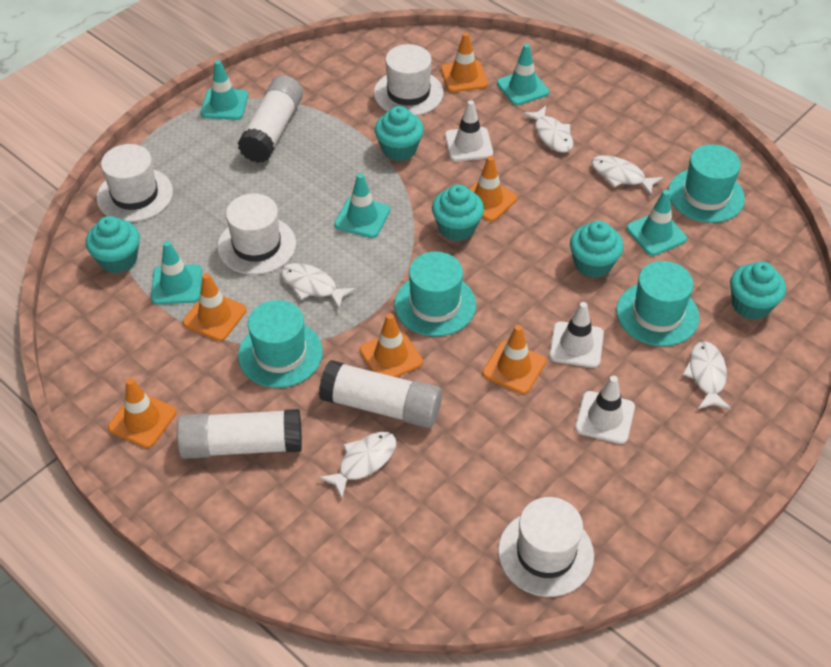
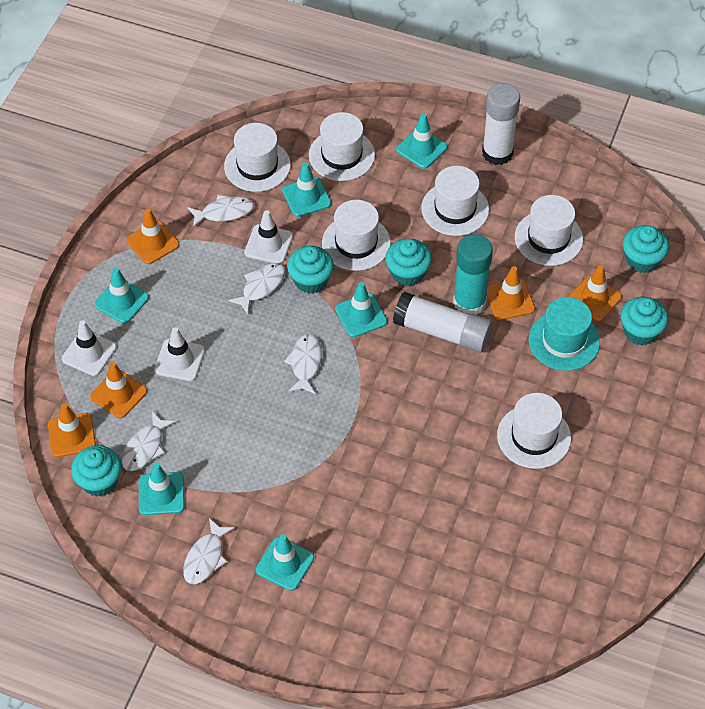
orange traffic cone: [108,378,176,448] [183,273,246,341] [360,313,423,377] [441,32,488,92] [470,156,517,222] [482,325,546,394] = 6 -> [48,404,96,457] [90,362,147,418] [127,208,179,264] [486,266,535,320] [568,265,622,321] = 5
turquoise glue stick: none = 0 -> [453,234,493,315] = 1
turquoise hat: [238,300,323,388] [394,252,476,336] [616,261,699,346] [668,144,745,223] = 4 -> [529,297,600,371] = 1
turquoise traffic cone: [151,241,202,304] [201,60,248,120] [334,173,390,238] [497,44,549,105] [627,190,687,256] = 5 -> [94,268,149,324] [139,463,185,515] [256,534,314,591] [282,163,331,217] [335,282,387,337] [396,113,447,169] = 6
white glue stick: [177,409,302,459] [238,75,303,163] [319,360,442,428] = 3 -> [393,292,493,353] [482,83,520,165] = 2
white hat: [96,144,173,222] [217,194,296,275] [374,44,444,116] [498,497,594,597] = 4 -> [224,123,291,192] [309,112,375,181] [322,200,391,271] [421,166,489,236] [497,393,571,469] [515,195,583,266] = 6

